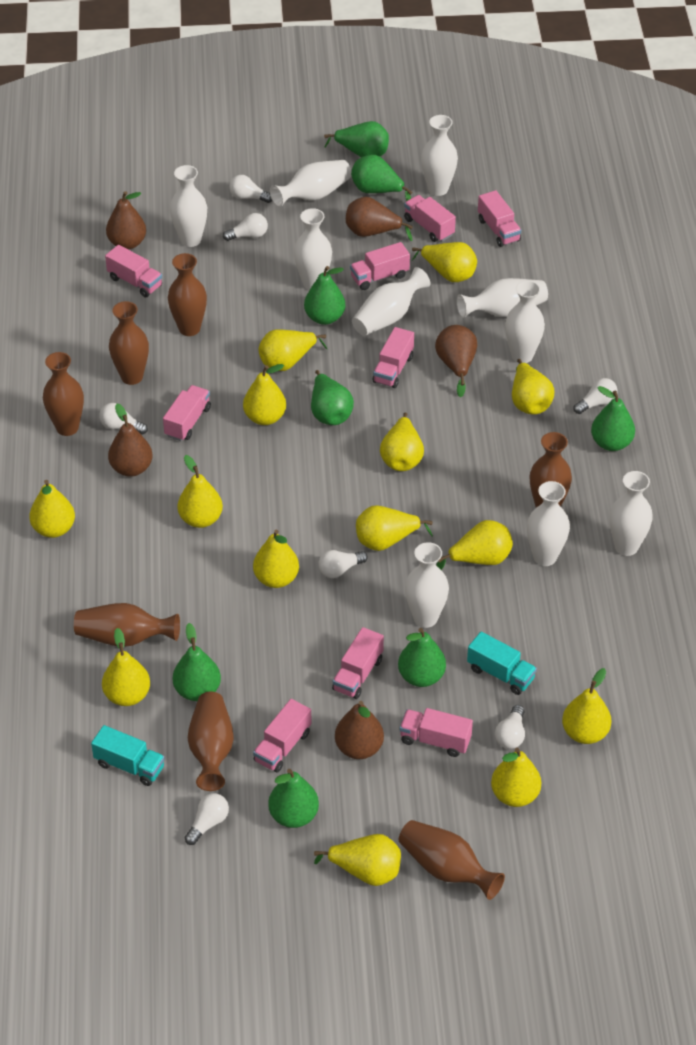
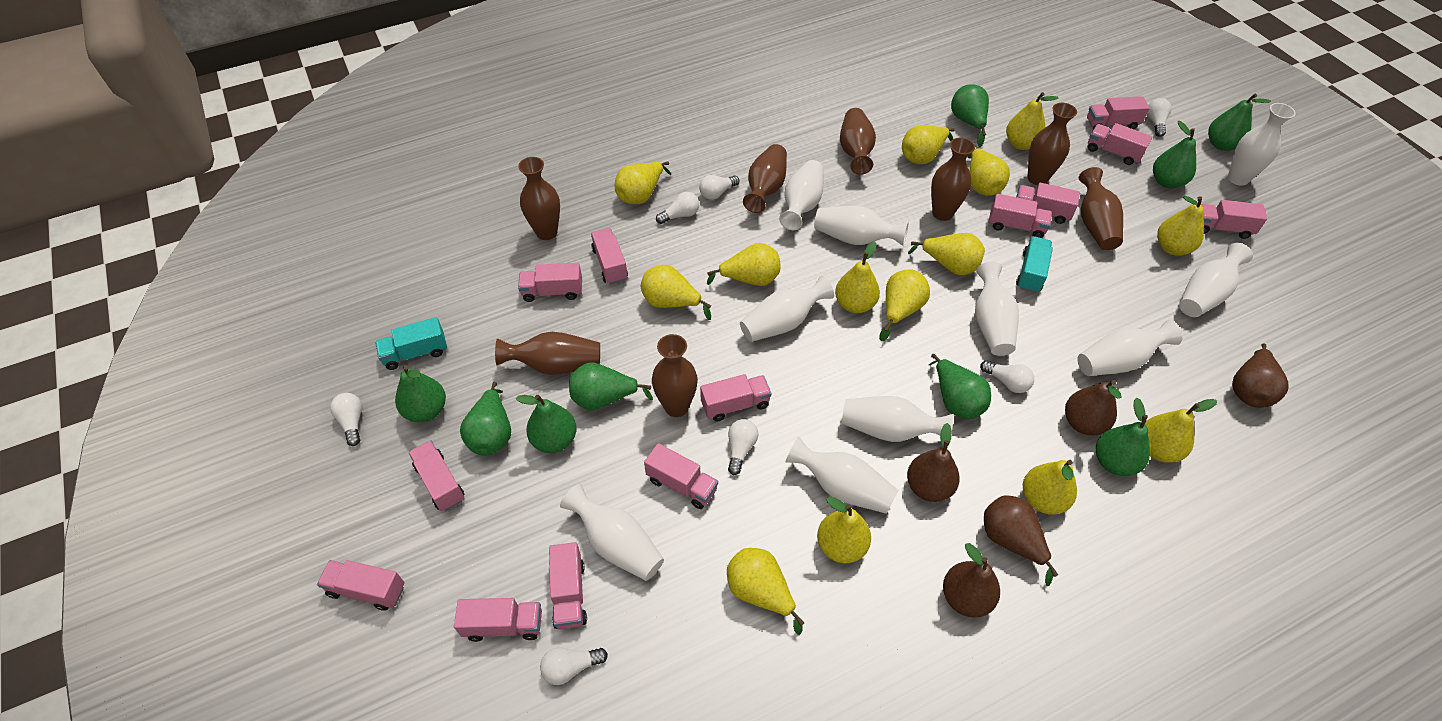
brown vase: [43,352,84,436] [74,603,180,647] [109,301,149,385] [168,253,207,336] [188,692,234,791] [399,820,505,900] [530,432,572,508] = 7 -> [495,332,600,375] [518,157,560,240] [652,334,698,417] [743,144,787,213] [840,108,876,175] [931,137,975,221] [1027,103,1077,185] [1079,167,1123,250] = 8
green pear: [173,623,221,701] [268,769,319,828] [304,266,345,325] [311,370,354,425] [324,121,389,157] [351,155,413,201] [398,628,446,687] [591,386,635,451] = 8 -> [395,365,446,422] [460,382,511,456] [516,395,577,453] [569,362,653,410] [929,354,991,419] [951,84,989,147] [1096,398,1150,476] [1153,121,1196,188] [1208,93,1271,151] = 9
pink truck: [105,245,162,298] [163,385,211,441] [253,699,312,773] [332,627,384,699] [350,242,410,290] [373,327,414,388] [399,708,473,757] [404,195,456,242] [478,190,521,247] = 9 -> [317,560,405,611] [408,440,464,511] [454,598,542,642] [518,263,582,302] [549,542,587,629] [591,228,628,285] [644,443,718,509] [700,374,771,421] [989,194,1052,238] [1016,183,1080,224] [1087,96,1150,129] [1088,123,1152,165] [1200,200,1267,239] = 13

